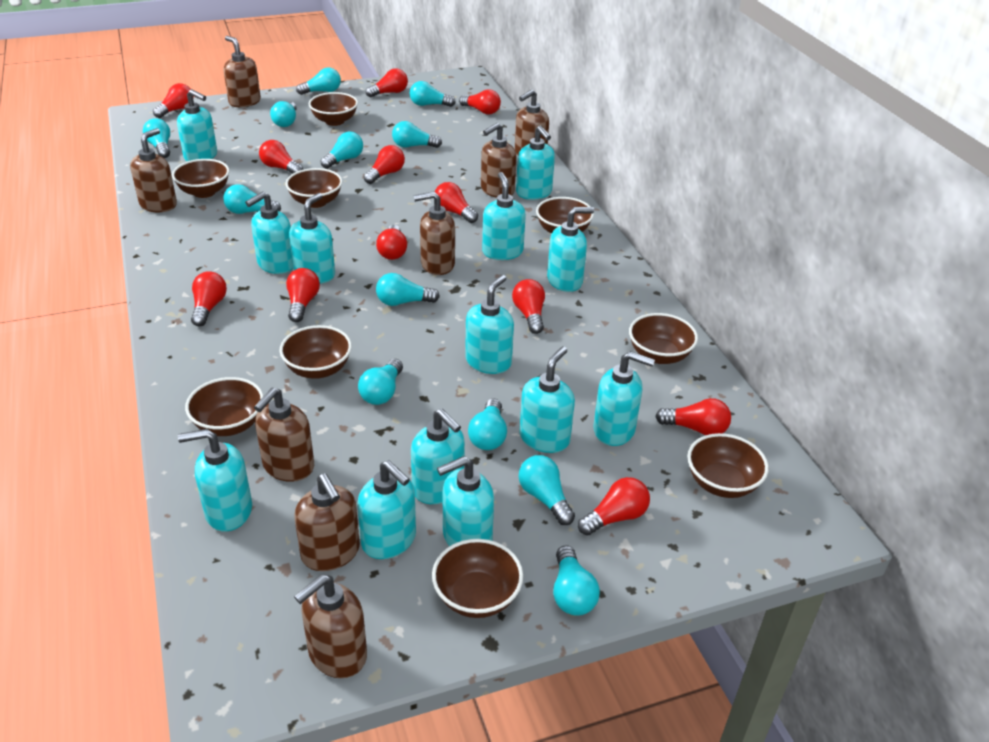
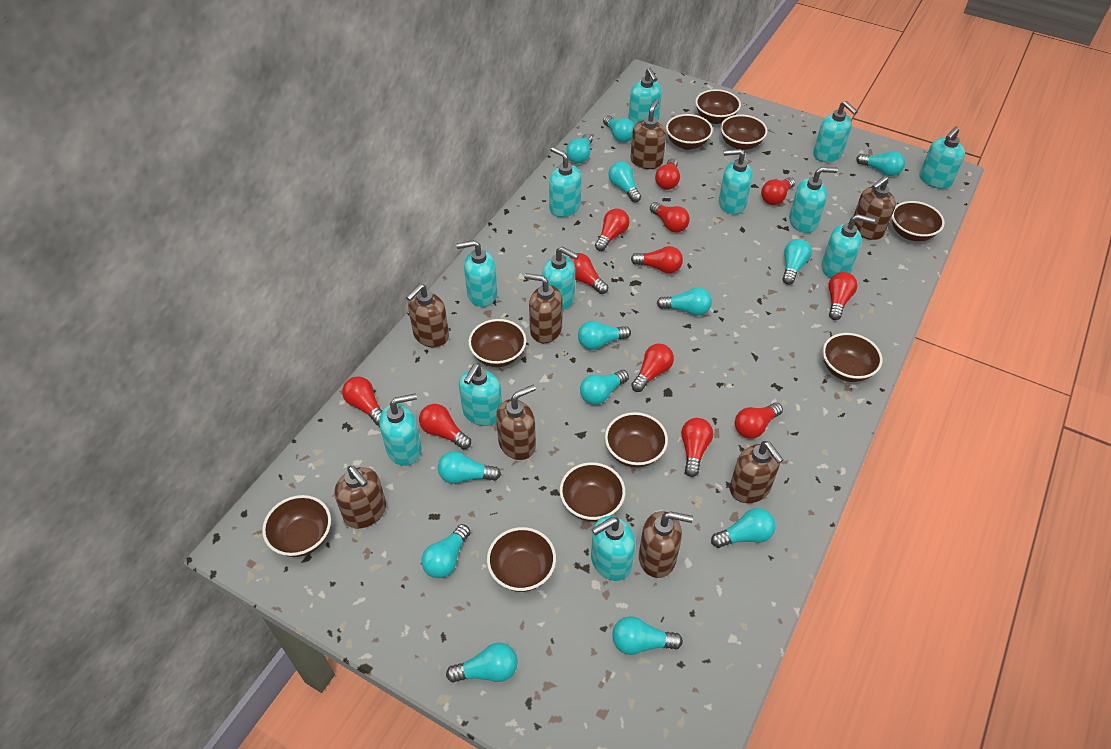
brown bowl: [172,159,229,198] [185,377,264,436] [279,325,352,379] [285,168,343,208] [308,92,358,126] [432,539,523,618] [536,197,594,233] [629,313,698,364] [687,433,769,498] = 9 -> [262,495,331,557] [468,319,526,367] [487,527,556,592] [560,462,625,522] [605,412,668,468] [666,114,713,150] [695,89,741,124] [720,115,767,150] [823,333,882,382] [892,201,945,241] = 10
turquoise light bulb: [143,118,170,158] [223,184,281,214] [270,101,297,127] [296,68,341,95] [321,132,363,169] [358,359,403,405] [376,273,440,306] [392,121,442,148] [410,81,456,107] [468,399,507,450] [519,455,575,525] [553,545,600,616] = 12 -> [421,524,470,578] [438,451,501,484] [446,643,518,683] [566,134,593,163] [578,321,631,350] [580,370,629,405] [603,115,635,142] [608,162,641,203] [612,616,683,655] [657,287,712,316] [711,508,776,548] [782,239,812,285] [856,151,905,176] = 13
turquoise soap dispenser: [177,89,217,161] [178,429,252,532] [245,191,293,274] [289,193,335,284] [357,460,416,559] [411,409,465,504] [437,456,494,546] [465,275,514,374] [482,172,526,260] [516,126,555,200] [519,347,575,453] [547,207,594,292] [593,351,655,446] = 13 -> [379,393,421,466] [456,240,497,307] [459,364,502,426] [542,247,579,311] [549,147,582,217] [591,516,635,581] [628,68,662,125] [719,149,753,215] [789,167,838,233] [813,101,858,162] [822,214,875,279] [920,127,965,189] = 12

